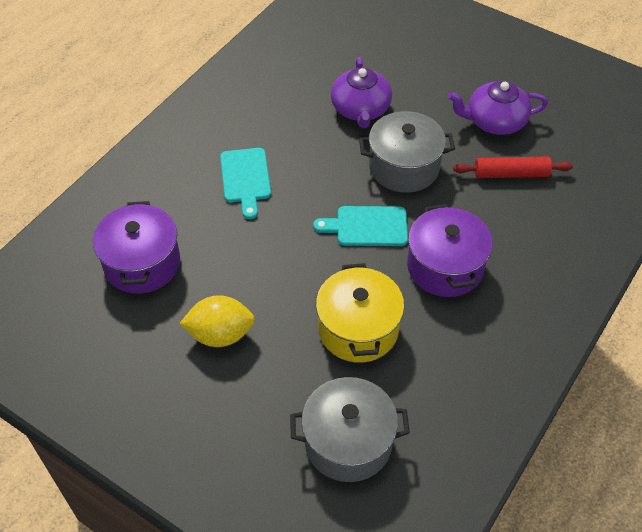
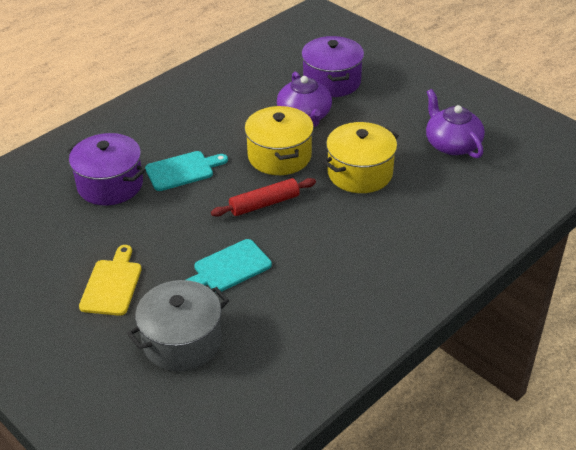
grey pot: [290,377,410,482] [359,111,455,193] = 2 -> [127,280,229,371] = 1
yellow cutting board: none = 0 -> [79,245,142,316] = 1
yellow lemon: [179,295,255,347] = 1 -> none = 0
yellow pot: [316,263,404,363] = 1 -> [244,106,314,175] [323,122,399,193] = 2

